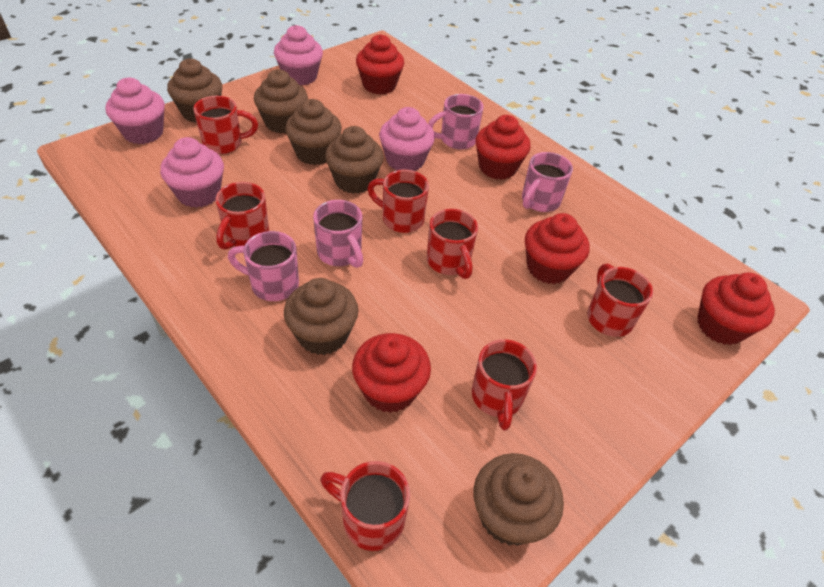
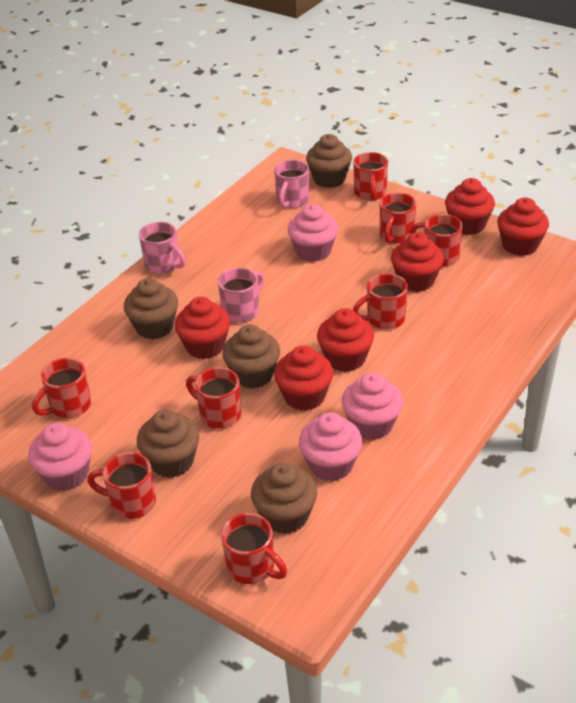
brown cupcake: [167,58,222,123] [254,69,308,134] [284,278,359,355] [285,99,342,165] [325,126,384,194] [473,453,564,546] = 6 -> [124,278,178,339] [137,410,199,478] [222,325,280,389] [251,463,317,534] [306,134,352,188] = 5
pink mug: [228,231,299,301] [313,200,363,268] [428,94,484,150] [522,152,573,212] = 4 -> [139,222,186,274] [218,268,264,323] [274,160,309,208] = 3
red cupcake: [352,333,431,413] [356,34,404,95] [475,115,531,180] [525,213,590,284] [697,273,775,345] = 5 -> [175,297,230,359] [274,345,333,411] [317,308,374,372] [391,232,444,292] [445,178,495,235] [497,197,549,256] = 6
red mug: [193,96,258,154] [215,182,269,250] [320,461,410,551] [367,170,429,233] [427,209,478,279] [472,339,537,430] [587,264,653,337] = 7 -> [32,358,91,418] [87,452,156,519] [186,367,241,429] [221,513,287,584] [353,152,388,201] [353,273,408,330] [380,193,416,244] [410,214,463,267] = 8

